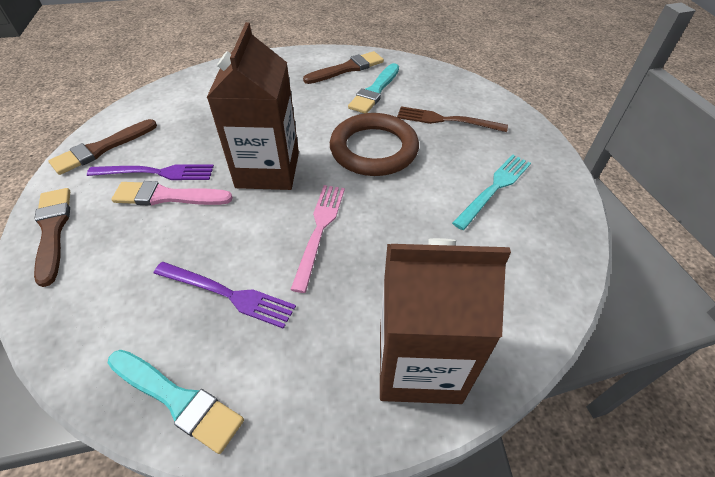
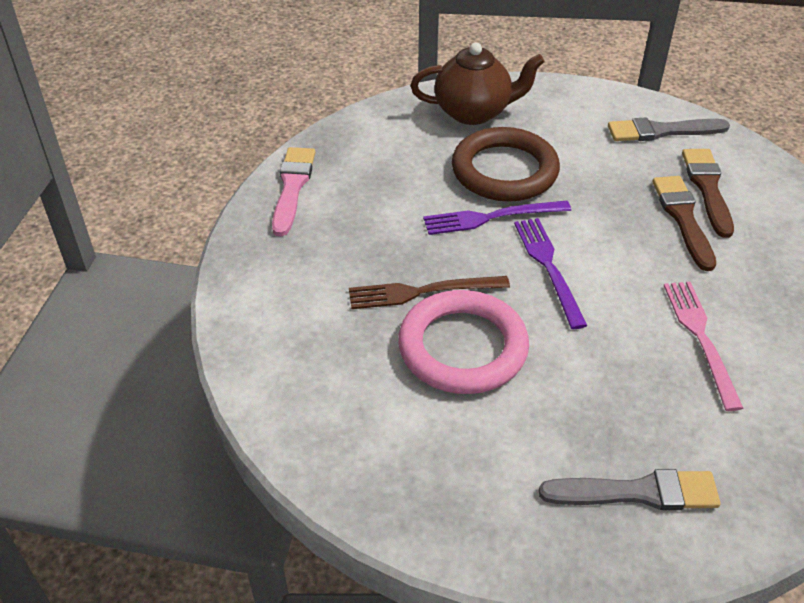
brown brush: [34,188,70,287] [49,119,157,175] [303,51,384,84] = 3 -> [652,176,716,271] [682,149,734,238] = 2
brown carton: [206,22,299,190] [380,238,511,404] = 2 -> none = 0
brown teapot: none = 0 -> [411,43,545,125] = 1
grey brush: none = 0 -> [539,469,721,510] [608,118,730,141] = 2
pink ring: none = 0 -> [398,290,529,394] = 1
turquoise brush: [108,350,244,454] [348,63,399,113] = 2 -> none = 0
turquoise fork: [452,155,531,230] = 1 -> none = 0

